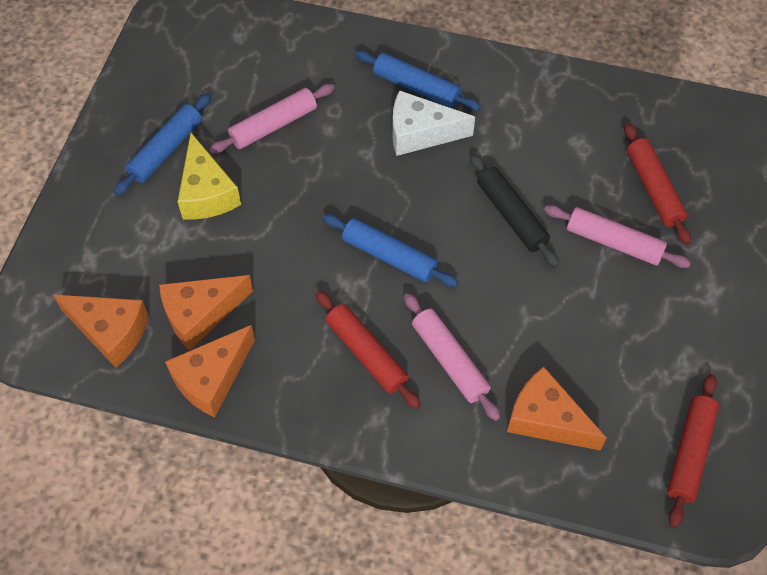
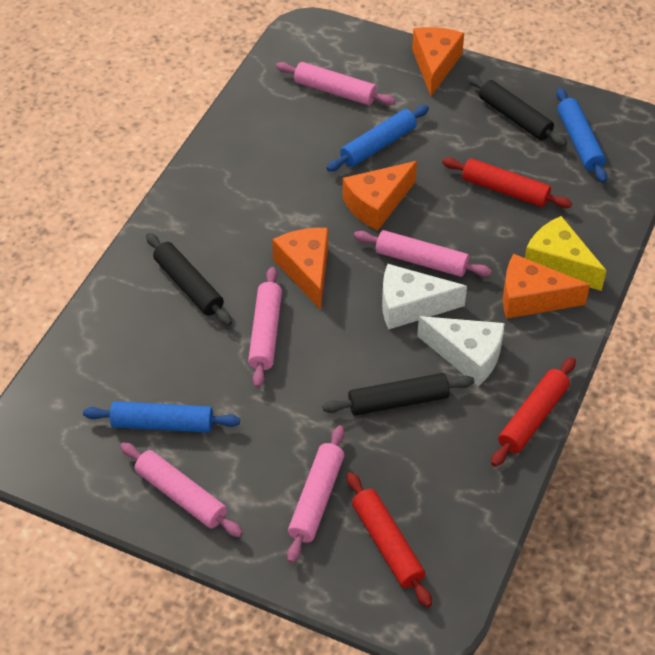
black rolling pin: [470,154,559,267] = 1 -> [146,233,232,326] [322,373,474,416] [467,75,567,146] = 3
pink rolling pin: [209,84,334,154] [404,293,501,421] [544,205,691,268] = 3 -> [120,442,243,537] [248,267,282,388] [276,62,396,105] [287,425,345,563] [354,230,492,277] = 5
white cheese: [392,90,475,156] = 1 -> [382,264,467,330] [417,316,505,386] = 2

